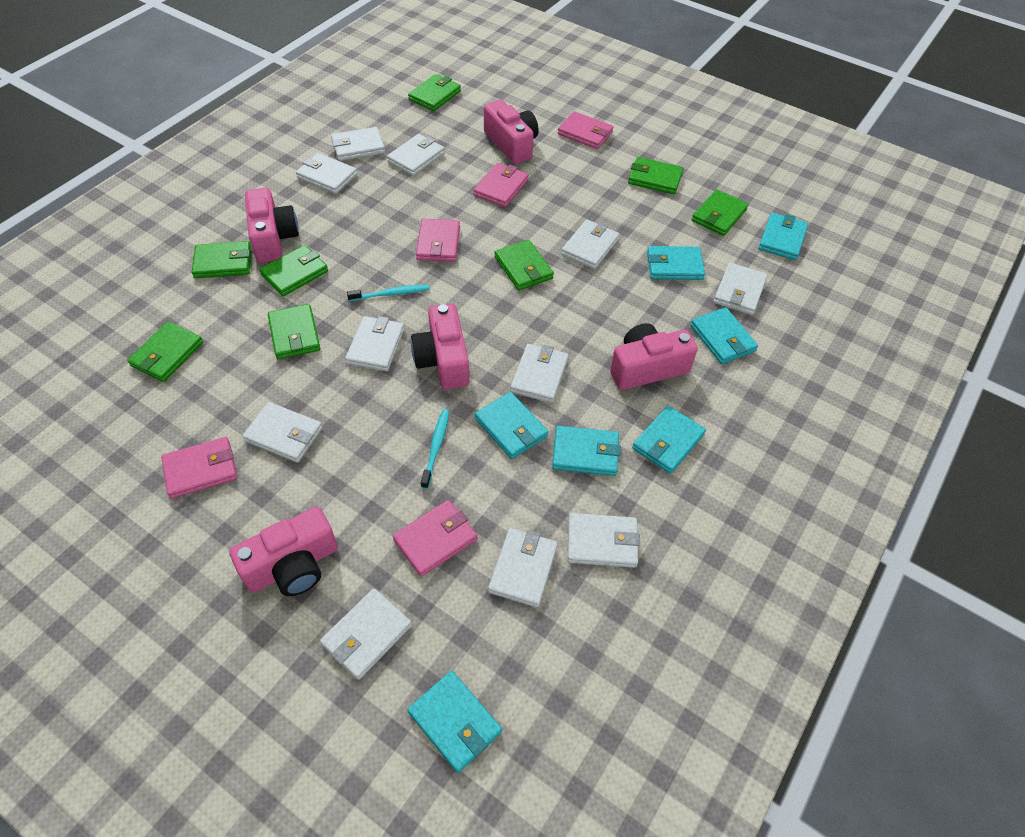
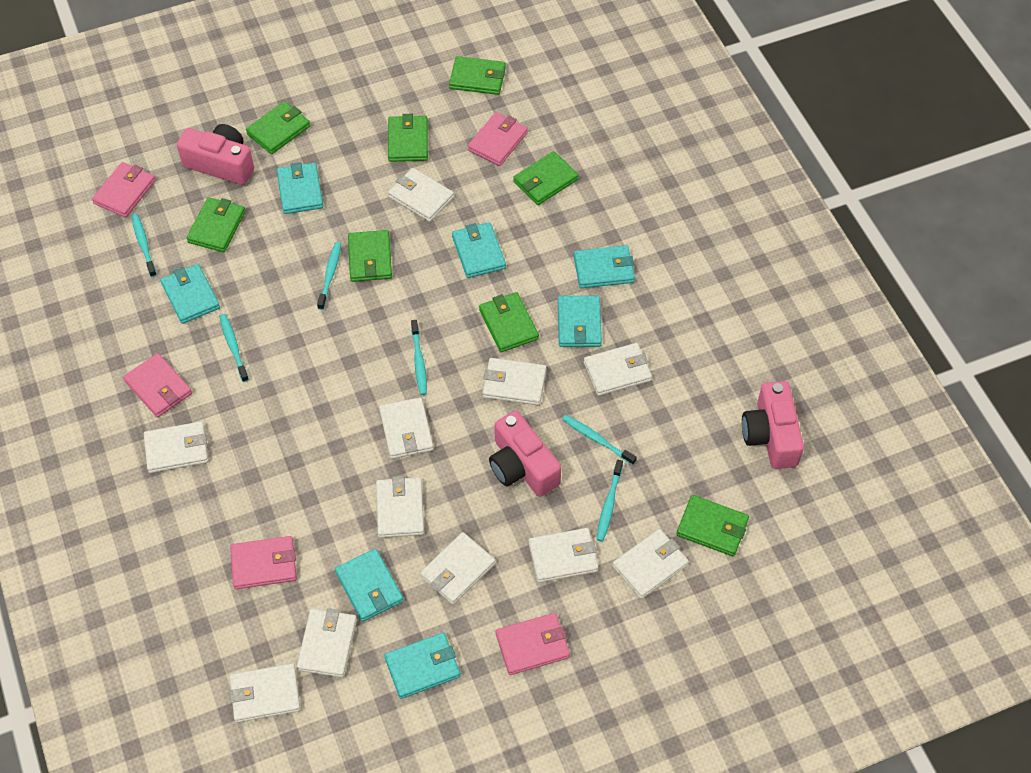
pink camera: [229,507,338,596] [245,188,299,263] [411,304,469,390] [484,100,539,164] [610,323,698,390] = 5 -> [177,124,254,185] [489,411,561,497] [742,381,804,469] = 3
turquoise toothbrush: [347,284,429,301] [421,409,449,489] = 2 -> [132,214,157,277] [219,314,249,382] [317,242,341,310] [411,320,427,395] [562,415,637,465] [596,460,623,542] = 6

